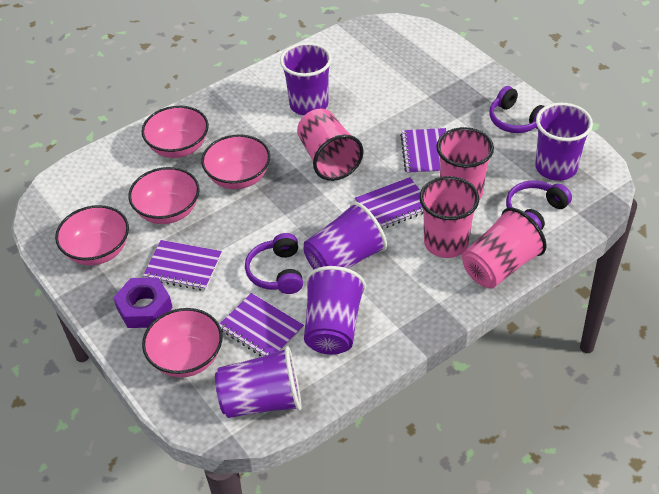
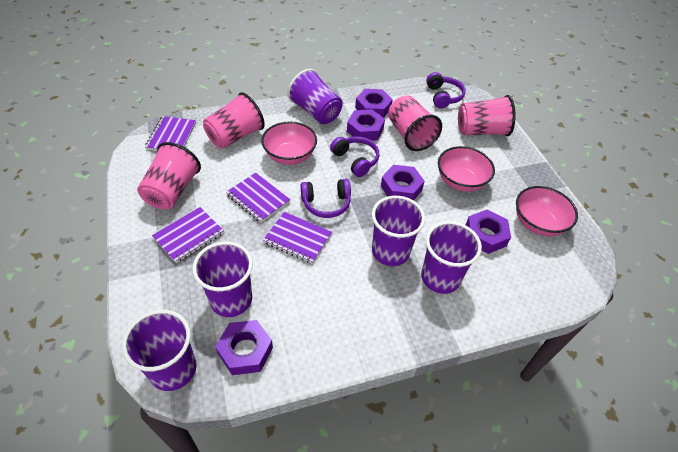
pink bowl: [55,205,129,265] [128,167,199,224] [141,106,209,158] [142,308,223,377] [201,134,270,189] = 5 -> [261,121,317,165] [438,146,495,192] [516,186,578,236] = 3
purple nut: [113,277,173,328] = 1 -> [215,320,273,375] [347,109,385,141] [355,89,393,118] [381,165,425,201] [466,210,511,254] = 5

